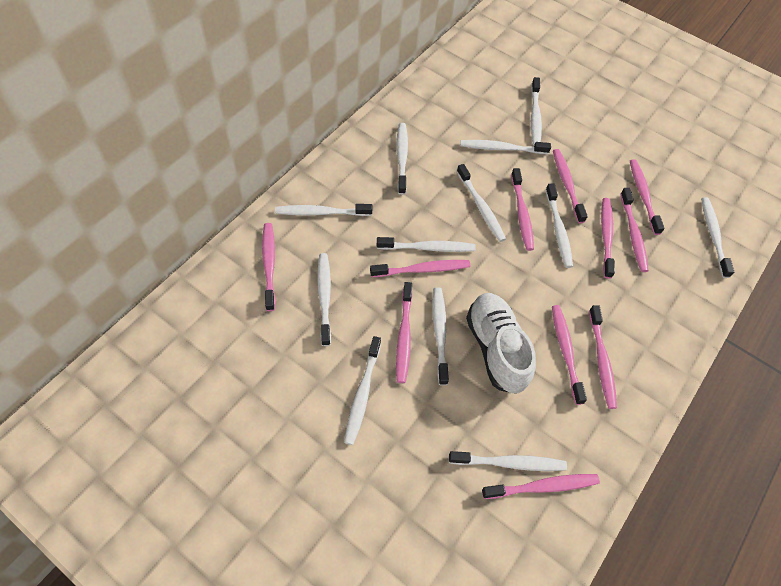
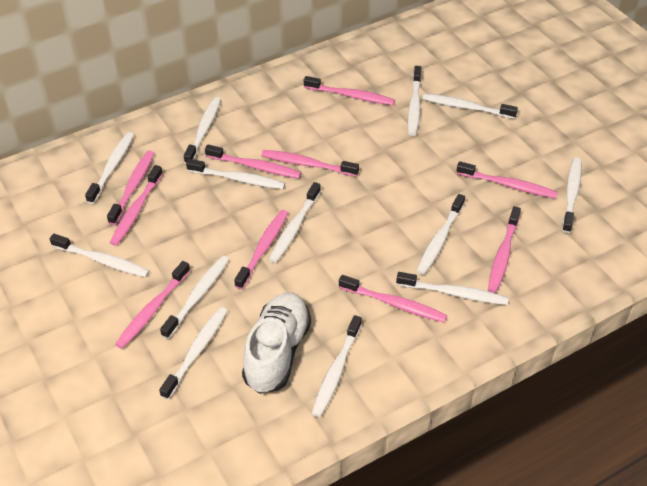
pink toothbrush: [262,223,275,311] [370,260,471,277] [396,282,412,383] [482,474,600,499] [511,168,534,251] [552,305,587,405] [553,149,588,223] [589,305,617,409] [601,198,615,279] [620,188,649,272] [630,159,665,235] = 11 -> [107,151,154,225] [110,165,163,246] [115,261,190,349] [205,145,301,179] [234,210,288,289] [261,150,359,177] [304,76,395,105] [339,275,447,323] [456,161,558,199] [488,206,521,293] = 10
white toothbrush: [275,204,372,216] [317,253,331,346] [344,336,381,445] [377,237,476,252] [397,123,408,195] [432,287,449,385] [449,451,567,471] [457,164,506,242] [460,140,551,154] [531,77,542,145] [546,184,573,268] [701,197,734,278] = 12 -> [50,234,150,278] [85,132,134,204] [159,307,227,400] [160,256,229,339] [184,97,221,164] [186,159,285,189] [269,182,321,263] [311,315,362,417] [396,272,509,305] [408,66,422,136] [417,194,465,275] [422,94,518,119] [562,158,582,233] = 13

